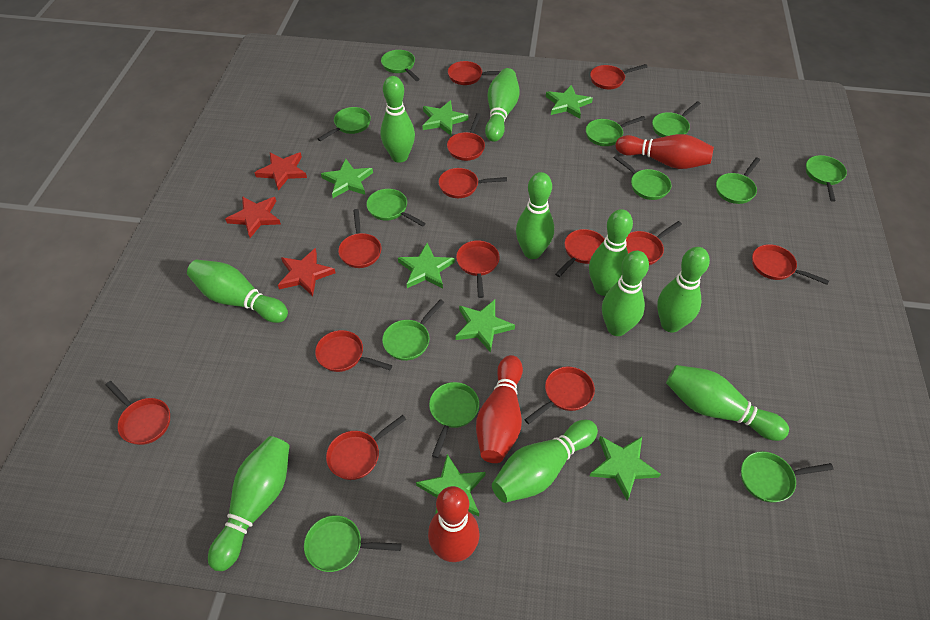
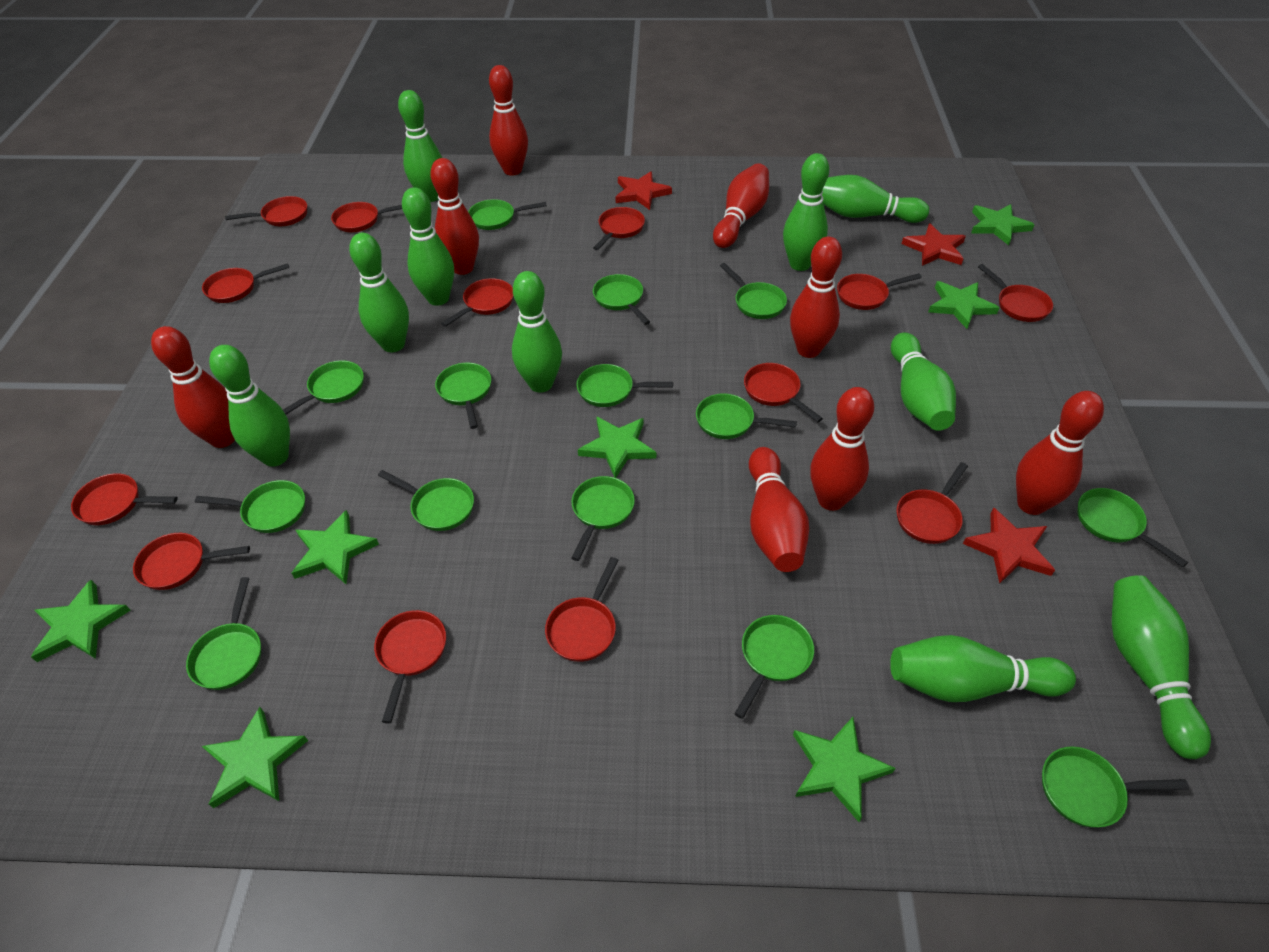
green pan: [304,515,402,572] [317,107,371,141] [366,189,426,227] [381,50,420,81] [382,299,444,361] [429,382,479,458] [586,116,646,146] [613,155,671,200] [652,101,701,137] [716,157,760,204] [741,451,834,503] [806,155,847,202] = 12 -> [186,577,261,690] [195,480,305,533] [283,360,364,415] [378,470,474,531] [435,363,491,429] [468,199,547,230] [571,476,635,561] [577,364,673,407] [593,274,650,325] [696,394,797,439] [720,263,787,319] [734,615,814,719] [1042,746,1189,828] [1077,488,1188,567] = 14
red bowling pin: [428,486,479,562] [476,355,523,463] [615,134,714,169] = 3 -> [151,326,235,448] [430,158,479,275] [489,65,528,176] [713,163,769,248] [749,447,809,572] [790,237,842,358] [810,387,874,511] [1016,391,1104,515] = 8

